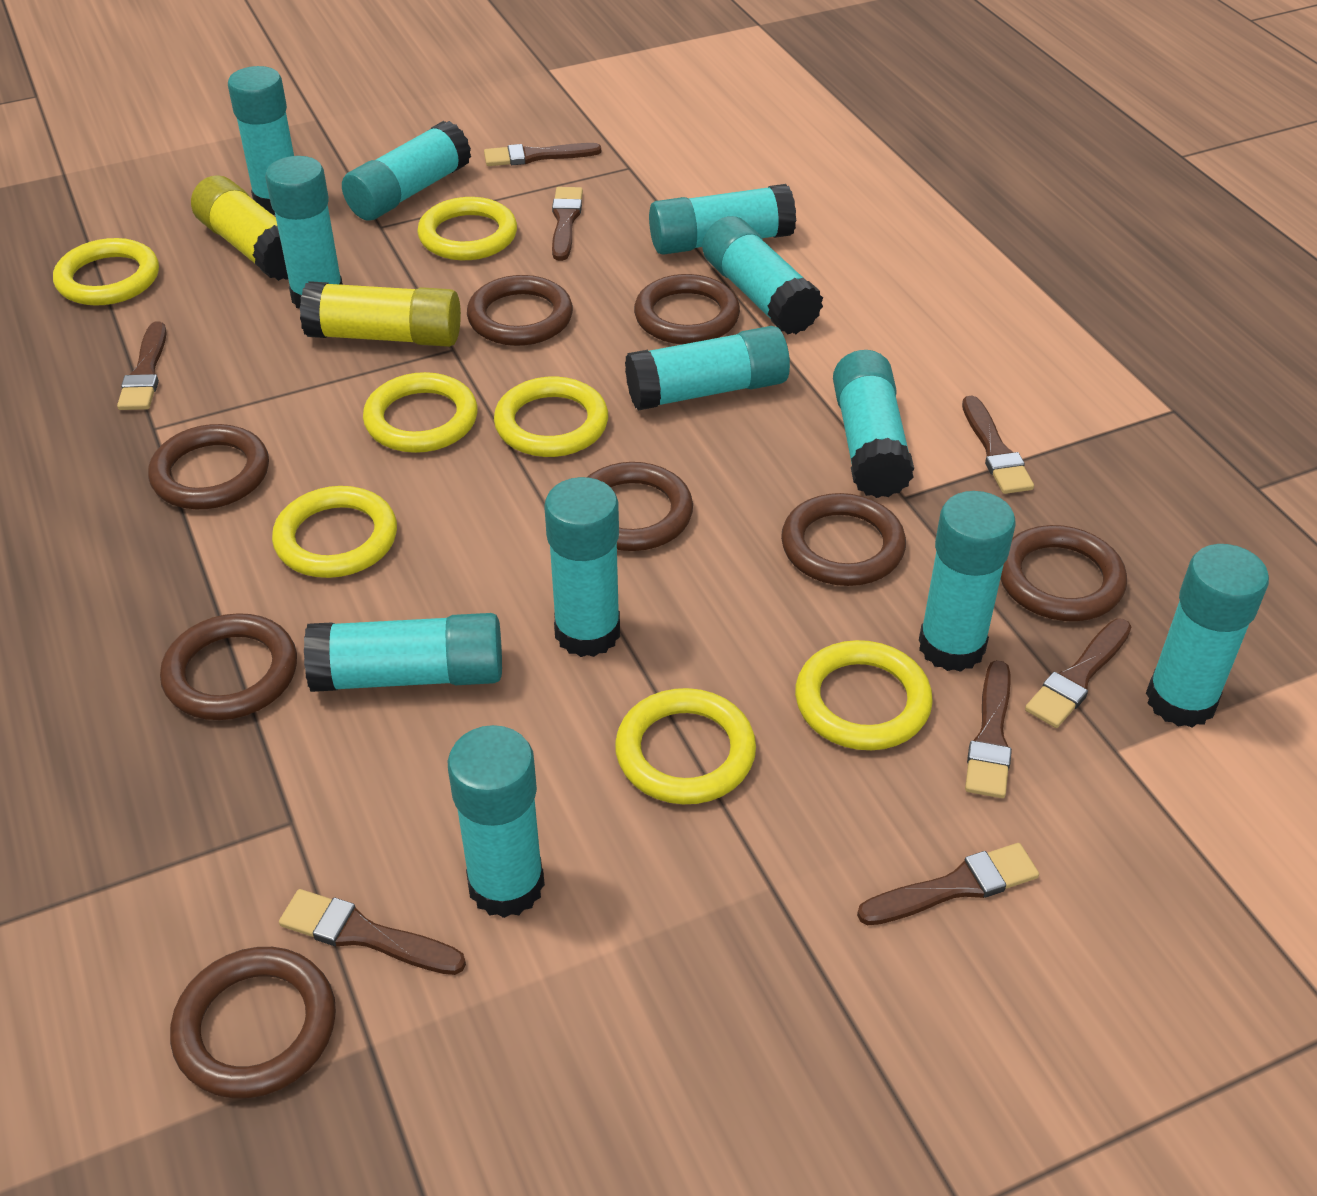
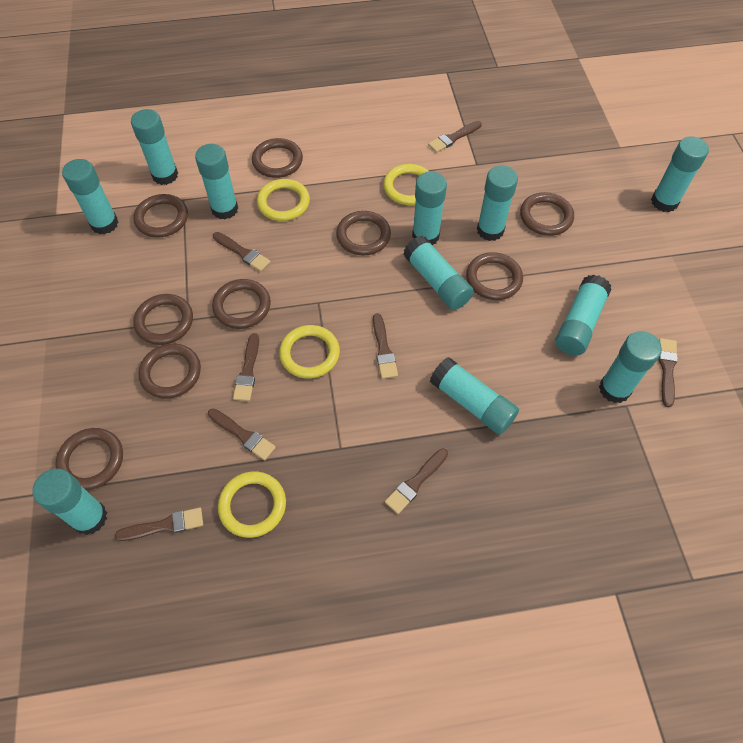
brown ring: [148,424,269,509] [160,613,297,720] [170,947,336,1099] [467,275,573,346] [587,462,693,551] [634,274,740,344] [781,493,906,586] [1000,525,1127,621] = 8 -> [55,428,123,490] [133,194,188,238] [133,294,193,345] [138,343,201,399] [212,279,271,329] [252,138,303,178] [336,211,391,255] [466,252,523,300] [520,192,574,236] = 9
turquoise glue stick: [228,66,294,215] [265,156,343,308] [304,613,502,692] [342,121,471,221] [448,725,545,918] [544,477,620,657] [625,326,790,411] [649,184,796,255] [702,216,823,334] [833,350,914,498] [919,491,1016,672] [1146,544,1269,728] = 12 -> [33,469,107,535] [62,159,119,235] [131,109,178,185] [195,144,238,220] [403,235,474,310] [412,171,447,246] [430,357,519,435] [477,165,518,241] [555,275,611,356] [599,331,662,403] [651,136,709,212] = 11
yellow glue stick: [191,175,288,281] [300,281,461,347] = 2 -> none = 0
yellow ring: [53,238,159,306] [272,486,397,578] [363,372,477,453] [417,197,517,260] [494,377,608,457] [615,688,756,804] [795,640,933,750] = 7 -> [218,471,286,538] [257,179,310,221] [279,325,340,379] [383,164,429,205] = 4

